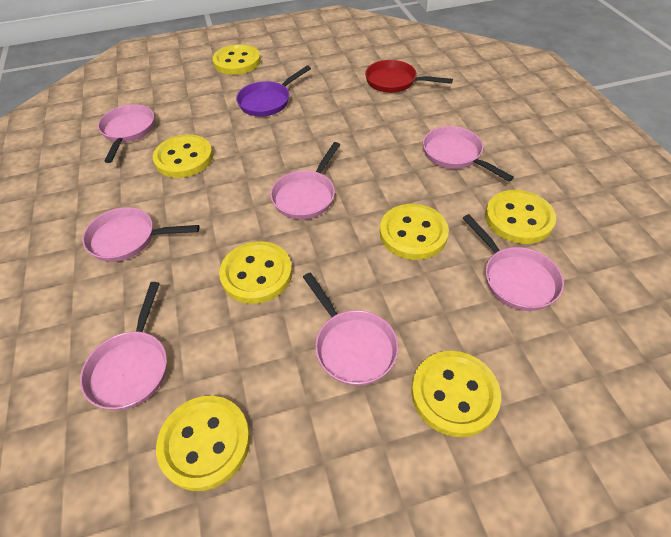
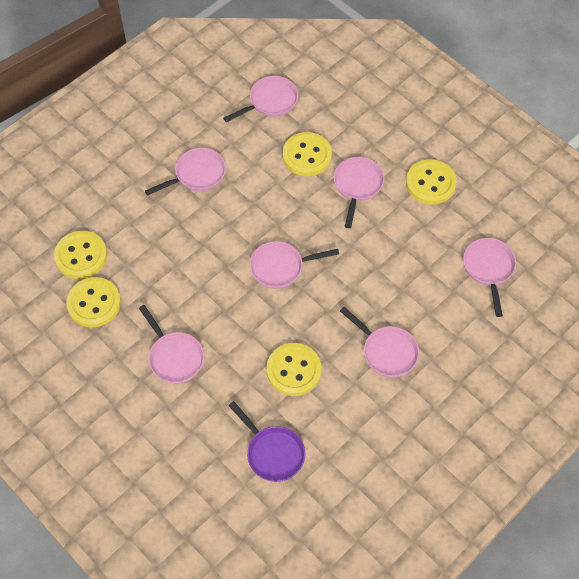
red pan: [365,60,453,93] = 1 -> none = 0
yellow button: [153,134,213,178] [156,396,250,491] [212,44,261,75] [219,241,292,304] [380,204,449,260] [411,351,501,437] [485,190,556,244] = 7 -> [54,231,107,279] [66,277,121,327] [267,343,322,396] [283,132,332,176] [406,159,457,205] = 5

